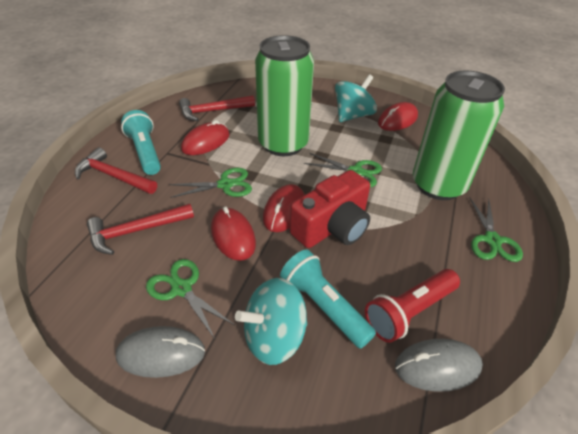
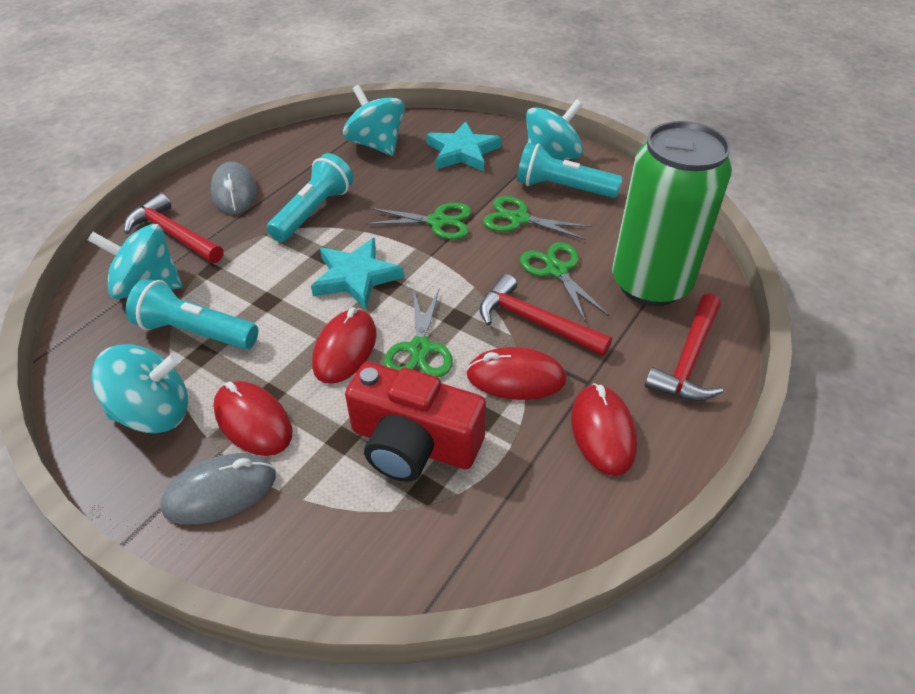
green can: [255,35,314,156] [413,70,505,200] = 2 -> [612,121,732,306] = 1
red flashlight: [365,269,460,343] = 1 -> none = 0
turquoise flashlight: [121,110,161,175] [280,249,376,349] = 2 -> [126,278,258,349] [267,153,353,242] [517,143,623,198] = 3
turquoise spinning top: [235,278,307,365] [335,74,377,122] = 2 -> [88,224,182,299] [92,344,188,433] [343,85,405,156] [526,99,583,160] = 4
turquoise star: none = 0 -> [311,238,404,309] [426,121,501,171] = 2

